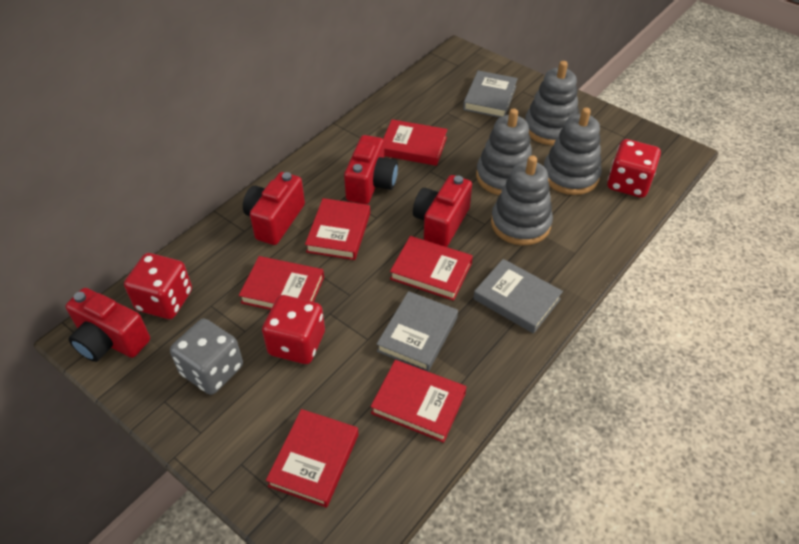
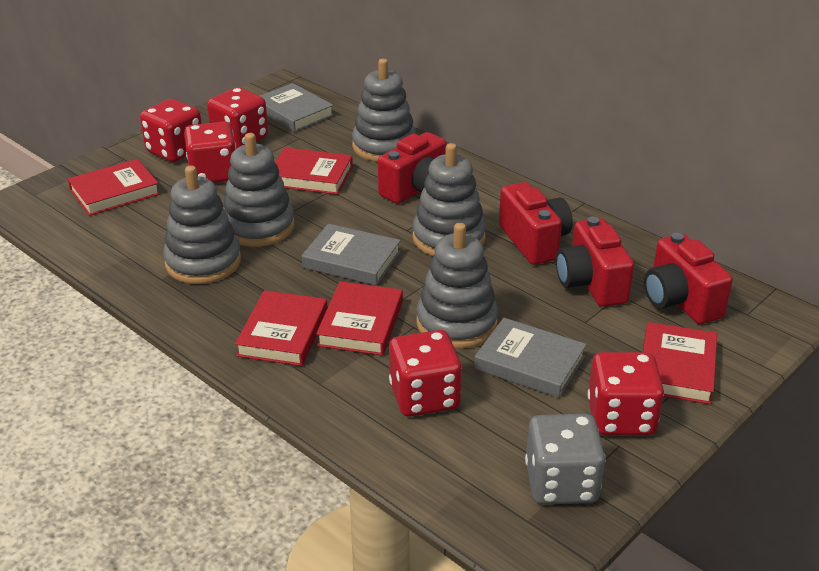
grey stacking toy: [476,108,532,195] [491,155,553,245] [525,61,579,145] [544,108,602,195] = 4 -> [163,166,241,284] [223,133,295,247] [352,59,416,162] [412,143,486,256] [416,223,498,349] = 5
red book: [239,256,324,310] [266,409,359,508] [305,198,370,260] [371,360,466,443] [383,119,447,166] [390,236,473,301] = 6 -> [68,159,160,216] [235,290,327,366] [275,147,353,195] [316,281,403,356] [643,322,717,404] = 5
red dice: [124,253,192,319] [262,295,325,364] [607,139,661,198] = 3 -> [140,99,202,162] [184,122,236,183] [207,87,268,149] [389,330,462,417] [588,352,664,435] = 5

